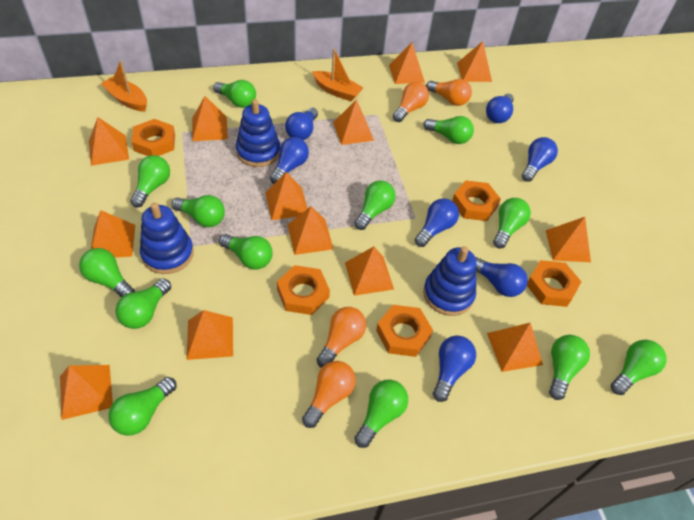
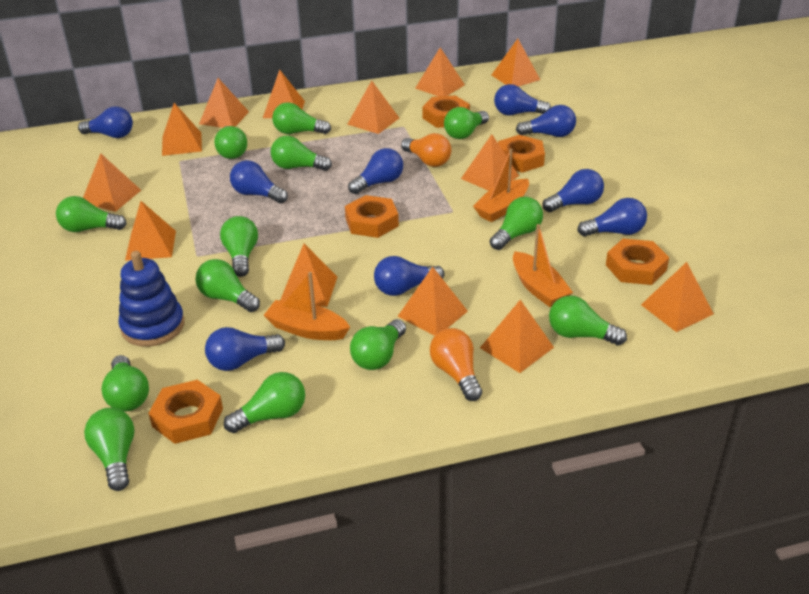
blue light bulb: [270,137,309,184] [285,107,318,140] [415,198,459,247] [433,335,476,402] [475,257,528,297] [486,94,514,123] [522,137,558,182] = 7 -> [78,106,133,138] [205,327,285,371] [230,160,288,203] [348,148,403,194] [374,256,445,296] [494,84,551,115] [516,105,576,137] [542,169,604,212] [577,198,647,237] = 9
blue stacking toy: [140,202,194,274] [236,99,280,167] [423,246,476,316] = 3 -> [118,251,184,347] = 1
orange boat: [101,60,147,112] [312,48,363,101] = 2 -> [264,272,350,340] [473,149,529,222] [513,224,573,307] = 3
orange light bulb: [302,361,356,428] [317,307,366,368] [393,82,429,122] [426,79,472,106] = 4 -> [401,133,451,167] [430,328,482,401] = 2

